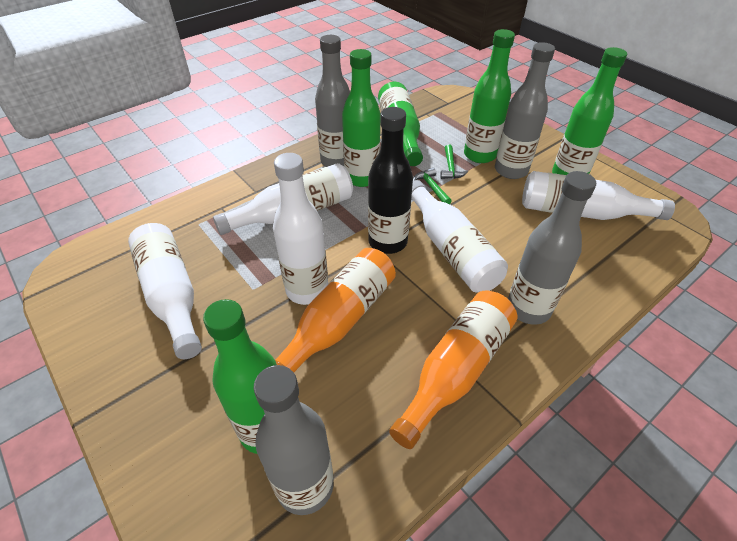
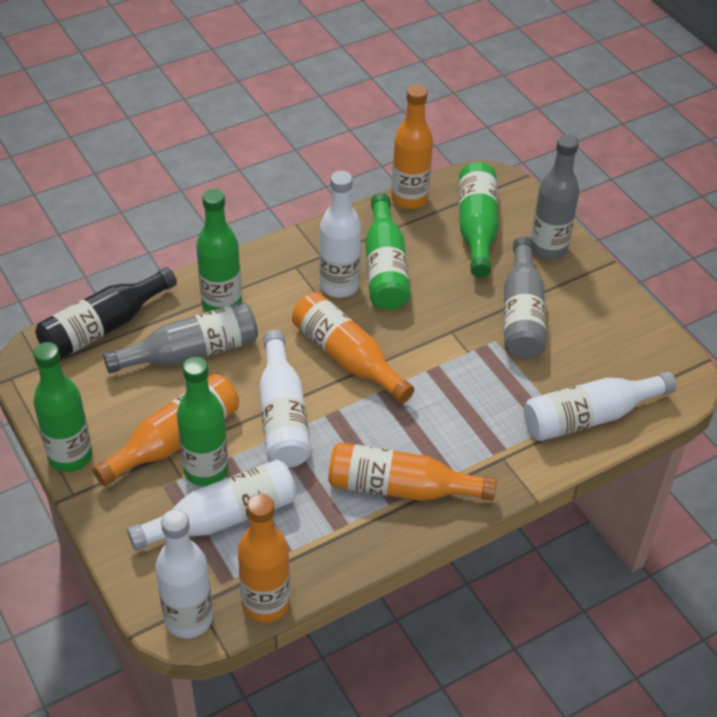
green hammer: [413,168,451,204] [440,144,468,179] = 2 -> none = 0
grey bottle: [254,365,334,515] [315,35,350,167] [495,42,555,179] [508,171,596,325] = 4 -> [103,302,258,373] [504,236,546,359] [531,134,579,260] = 3
orange bottle: [275,248,396,372] [389,291,517,449] = 2 -> [92,374,239,486] [238,494,290,623] [292,292,414,404] [328,442,497,501] [391,85,433,209] = 5

